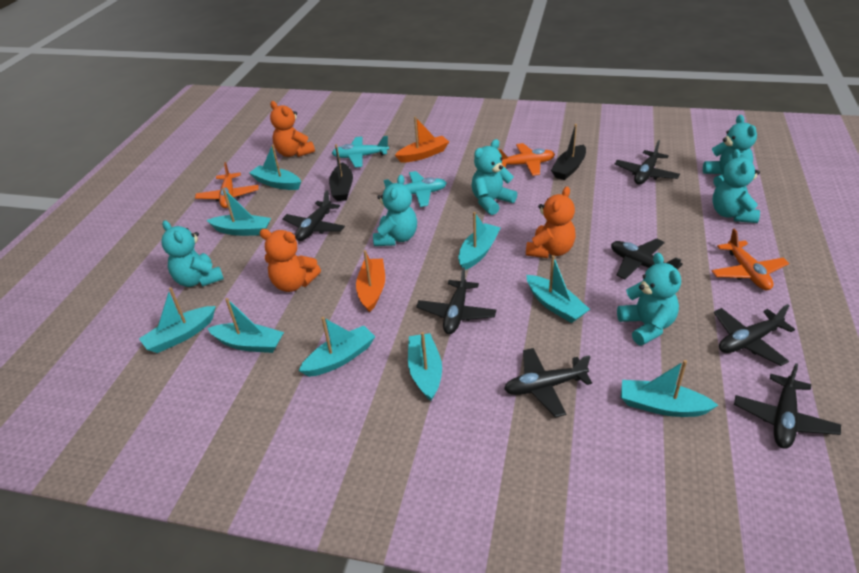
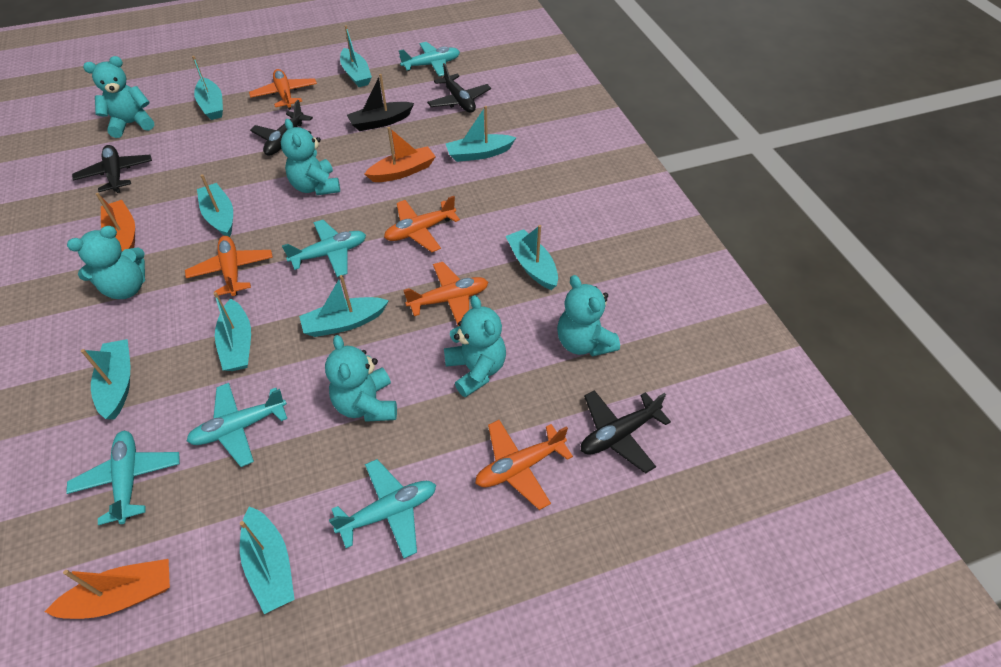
black boat: [329,144,353,201] [551,124,586,180] = 2 -> [347,74,414,131] = 1
black plane: [282,190,345,241] [416,267,496,334] [504,348,592,418] [611,238,683,279] [615,140,680,185] [713,304,795,366] [734,363,841,449] = 7 -> [72,145,152,193] [250,100,313,156] [427,63,491,113] [581,390,671,473] = 4
orange boat: [356,250,385,313] [395,116,449,163] = 2 -> [45,559,170,619] [96,193,135,252] [365,127,436,182] = 3
orange plane: [195,162,259,208] [498,143,555,176] [712,229,789,290] = 3 -> [185,236,273,296] [249,69,317,110] [384,196,460,252] [403,262,488,326] [475,420,573,510] = 5
orange teddy bear: [259,229,321,292] [270,101,315,157] [526,186,576,258] = 3 -> none = 0
turquoise plane: [332,136,389,167] [384,171,447,207] = 2 -> [66,431,180,525] [187,383,288,467] [282,220,366,277] [329,459,436,558] [399,42,460,76] = 5

